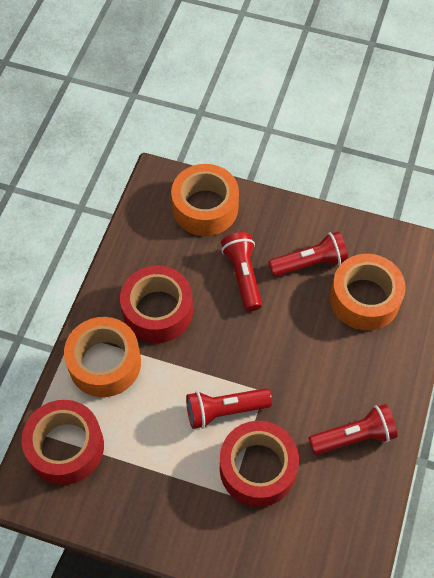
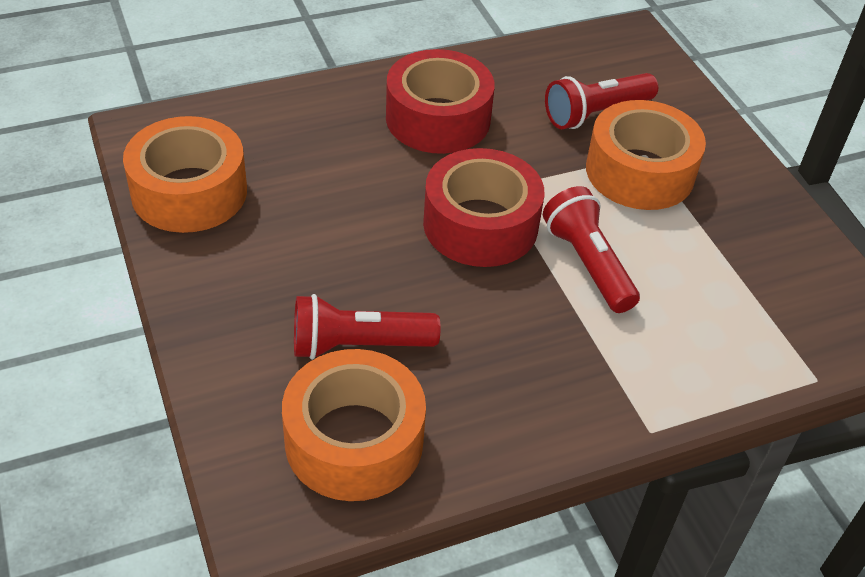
red flashlight: [186,388,272,429] [221,232,262,311] [268,231,348,277] [309,404,398,455] = 4 -> [294,294,441,360] [543,186,640,313] [545,73,658,129] = 3
red tape: [22,400,104,485] [120,266,193,343] [220,421,299,507] = 3 -> [386,49,495,154] [423,148,544,267] = 2

